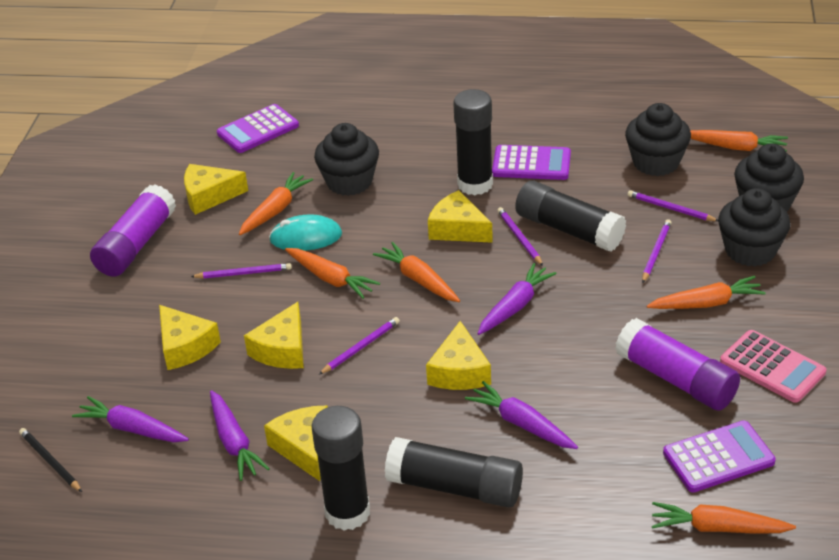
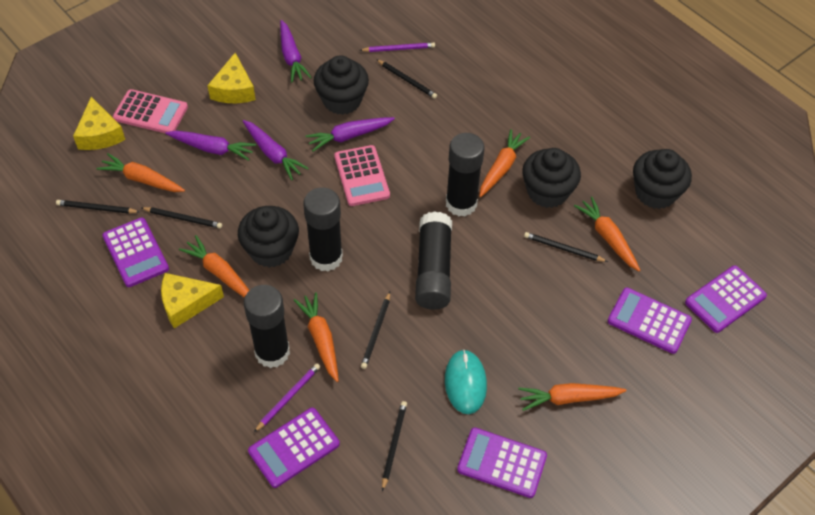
black pencil: [19,428,82,492] = 1 -> [56,200,139,214] [142,207,222,228] [361,292,390,369] [376,59,437,99] [382,401,407,491] [524,232,608,262] = 6
pink calculator: [720,330,826,403] = 1 -> [113,89,188,133] [334,145,390,206] = 2
purple calculator: [217,104,299,153] [492,145,571,180] [663,420,776,492] = 3 -> [102,218,169,287] [248,408,340,488] [457,428,547,498] [608,288,692,354] [685,265,767,333] = 5
purple glue stick: [90,184,176,277] [615,318,740,411] = 2 -> none = 0
purple pencil: [191,263,292,279] [319,317,400,375] [497,207,543,266] [628,190,718,221] [642,219,671,283] = 5 -> [254,363,320,432] [360,43,435,52] = 2
yellow cheese: [159,305,221,370] [184,164,248,215] [244,302,304,369] [264,405,328,481] [426,321,491,390] [428,190,493,243] = 6 -> [73,97,125,150] [161,273,224,328] [207,53,256,103] = 3

